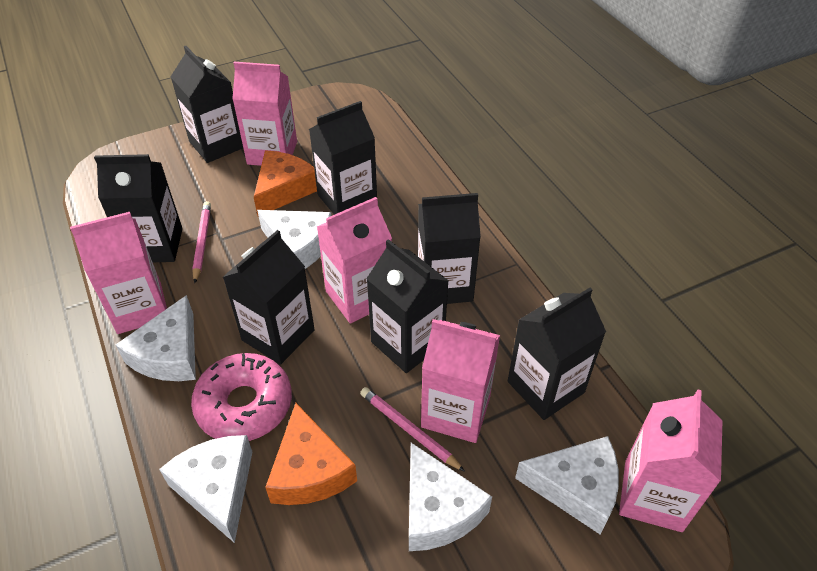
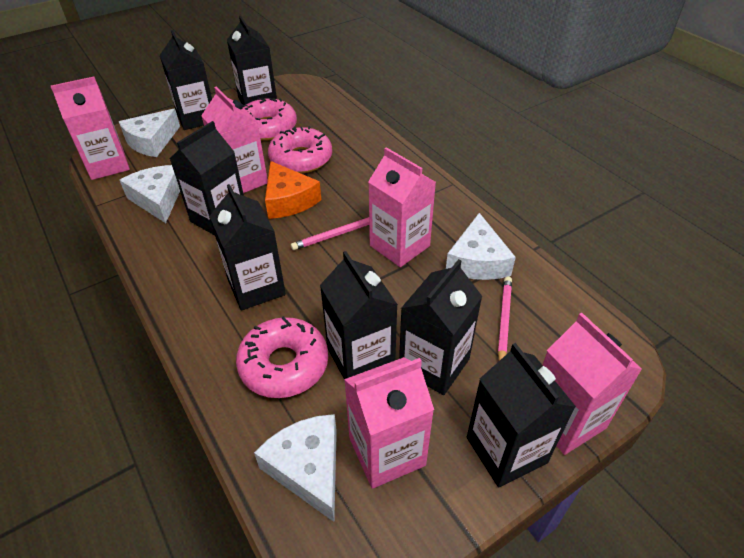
orange cheese: [254,150,317,217] [265,403,357,505] = 2 -> [265,161,321,219] = 1
pink donut: [191,353,292,441] = 1 -> [236,316,328,398] [243,98,297,141] [268,126,332,173] = 3
white cheese: [116,295,196,381] [159,435,252,543] [257,210,332,269] [409,443,492,551] [515,436,619,534] = 5 -> [119,109,180,157] [120,165,180,223] [254,414,337,522] [446,213,516,280] = 4

